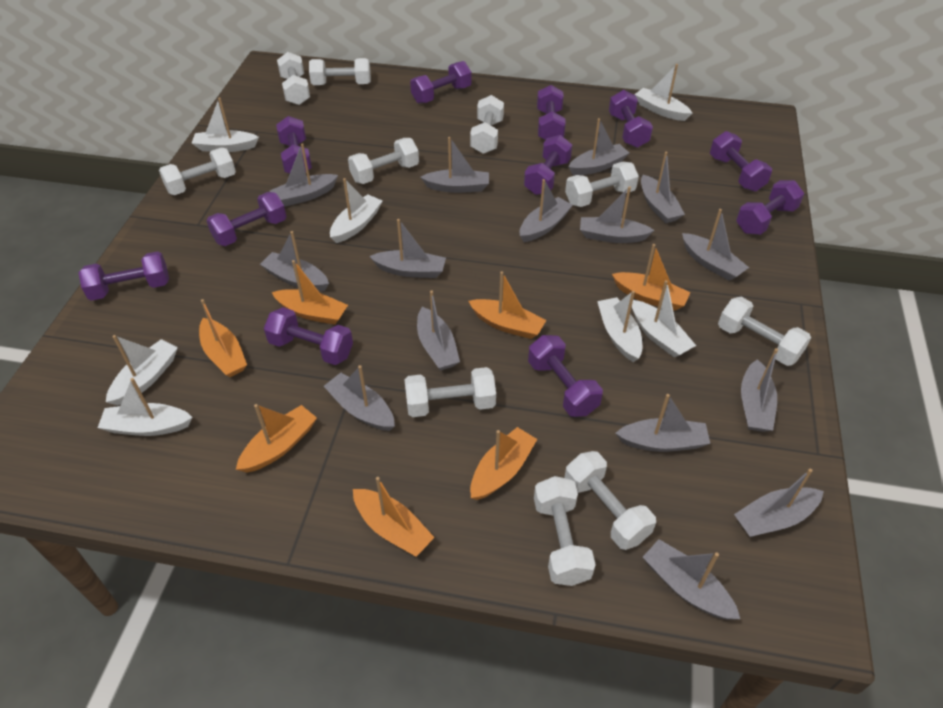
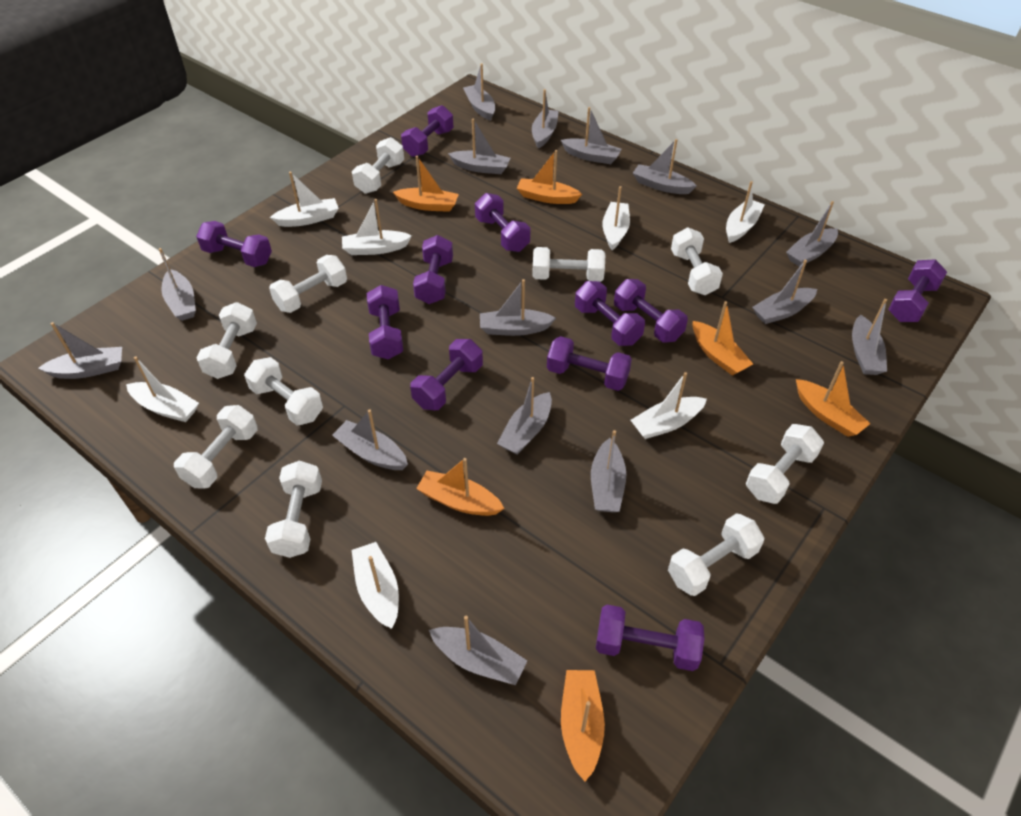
orange boat: [199,299,247,377] [236,404,317,473] [272,260,348,325] [353,477,435,557] [468,271,546,339] [470,427,537,500] [612,244,691,311] = 7 -> [393,156,459,212] [416,458,505,516] [517,150,582,204] [561,670,605,782] [693,301,753,376] [796,361,870,437] = 6

